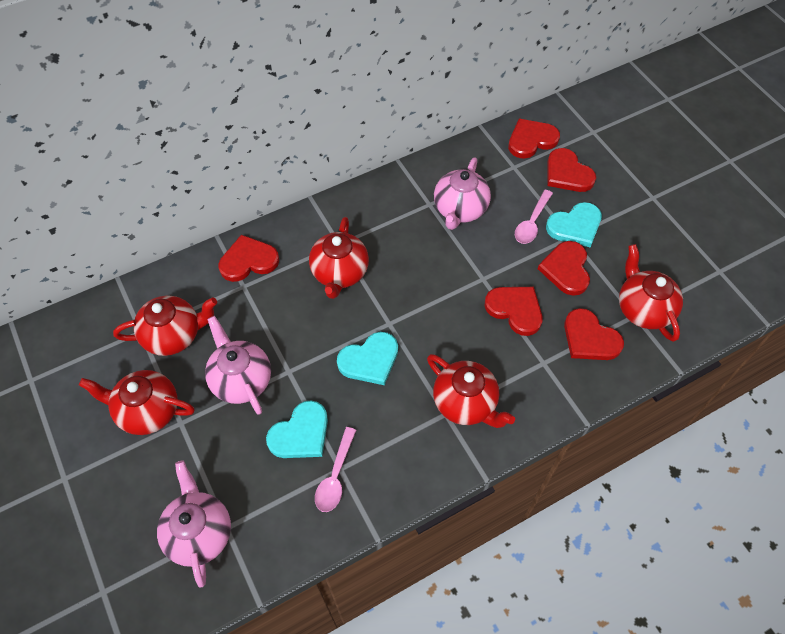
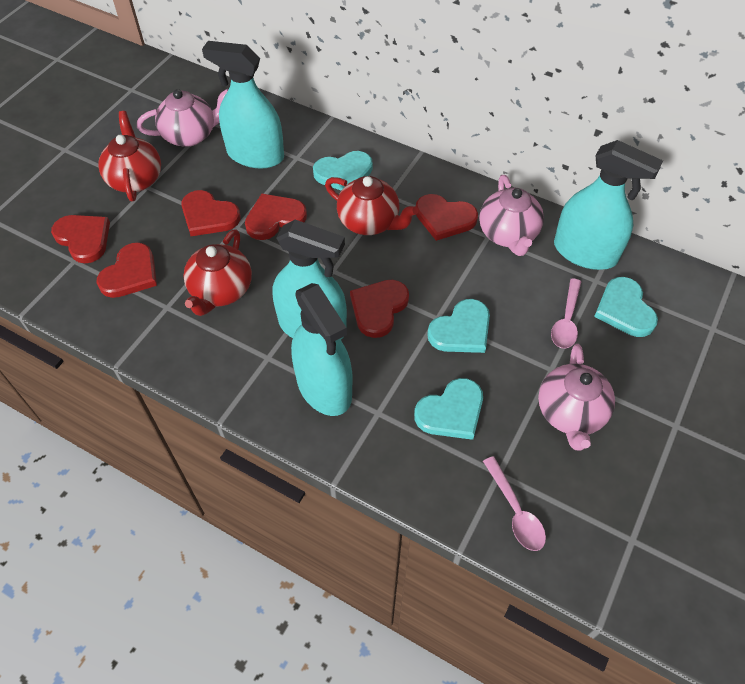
red teapot: [79,370,195,435] [113,296,217,356] [309,217,369,299] [427,354,515,428] [619,244,683,342] = 5 -> [98,111,161,202] [183,229,252,316] [325,176,418,235] = 3
turquoise heart: [266,400,328,458] [337,332,398,385] [546,202,602,247] = 3 -> [313,151,373,191] [414,378,483,440] [427,299,490,353] [594,277,658,337] = 4
turquoise spray bottle: none = 0 -> [202,41,284,169] [272,219,347,339] [291,283,353,416] [554,140,663,270] = 4

